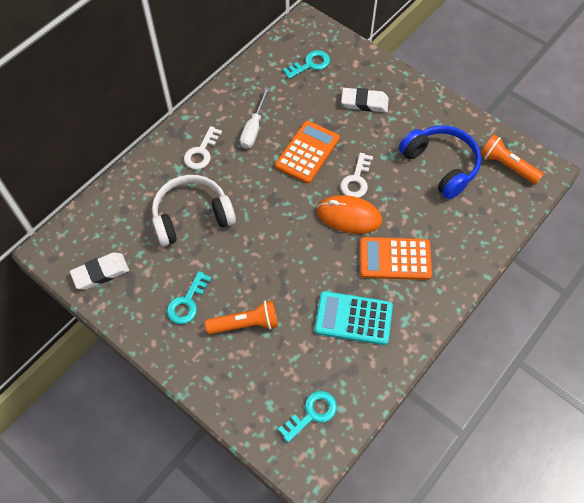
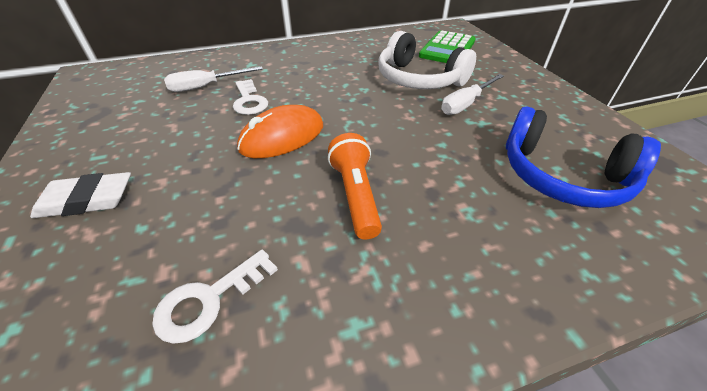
green calculator: none = 0 -> [419,30,476,63] = 1
orange calculator: [275,121,340,184] [360,237,432,280] = 2 -> none = 0
orange flashlight: [205,300,278,334] [481,135,543,184] = 2 -> [328,133,382,239] = 1
turquoise calculator: [315,291,393,345] = 1 -> none = 0
turquoise key: [167,271,212,324] [278,391,337,442] [283,50,330,79] = 3 -> none = 0
white eraser: [70,252,129,290] [341,88,389,112] = 2 -> [30,172,131,218] = 1
white screwdriver: [240,87,270,149] = 1 -> [164,66,263,92] [441,74,504,115] = 2

